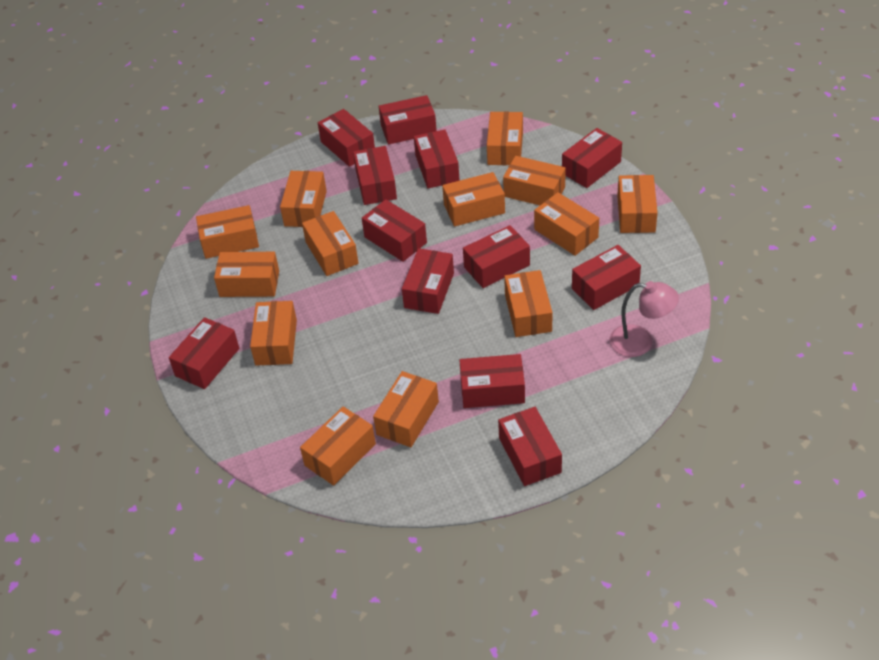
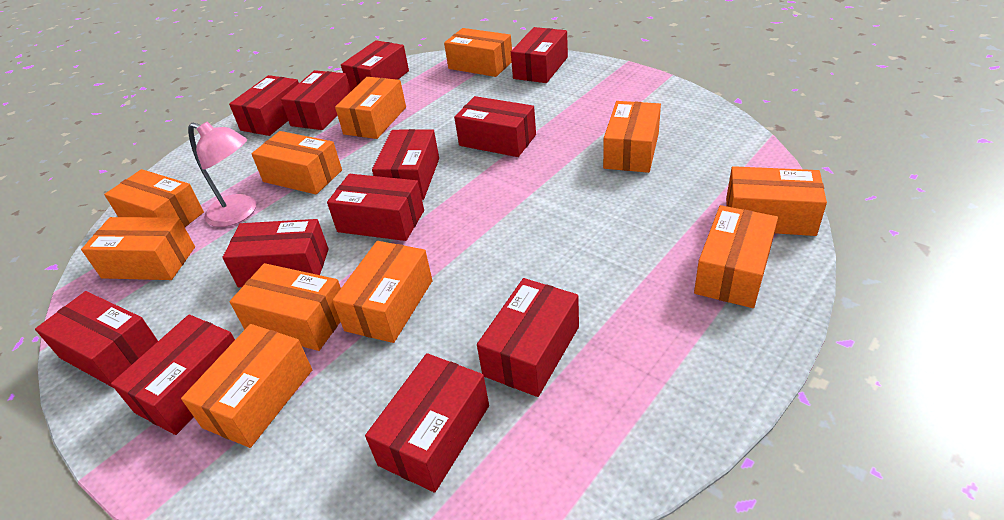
orange box: [196,205,259,259] [214,252,279,297] [250,301,297,365] [280,171,327,227] [300,406,376,486] [302,211,359,276] [373,371,439,447] [442,172,505,227] [487,112,523,165] [503,156,566,205] [504,270,552,337] [534,192,599,256] [617,175,658,233] = 13 -> [81,217,195,280] [104,169,204,227] [181,324,312,448] [230,263,341,351] [251,131,342,195] [332,241,432,343] [335,77,406,139] [444,28,512,77] [603,101,661,173] [694,205,778,308] [726,166,827,236] = 11

